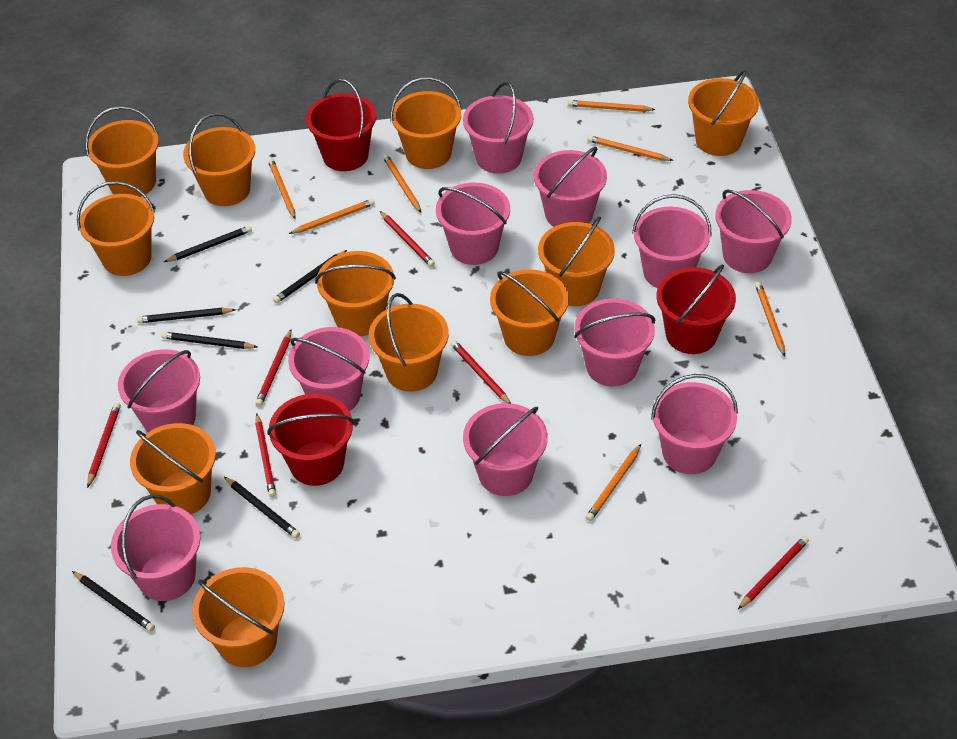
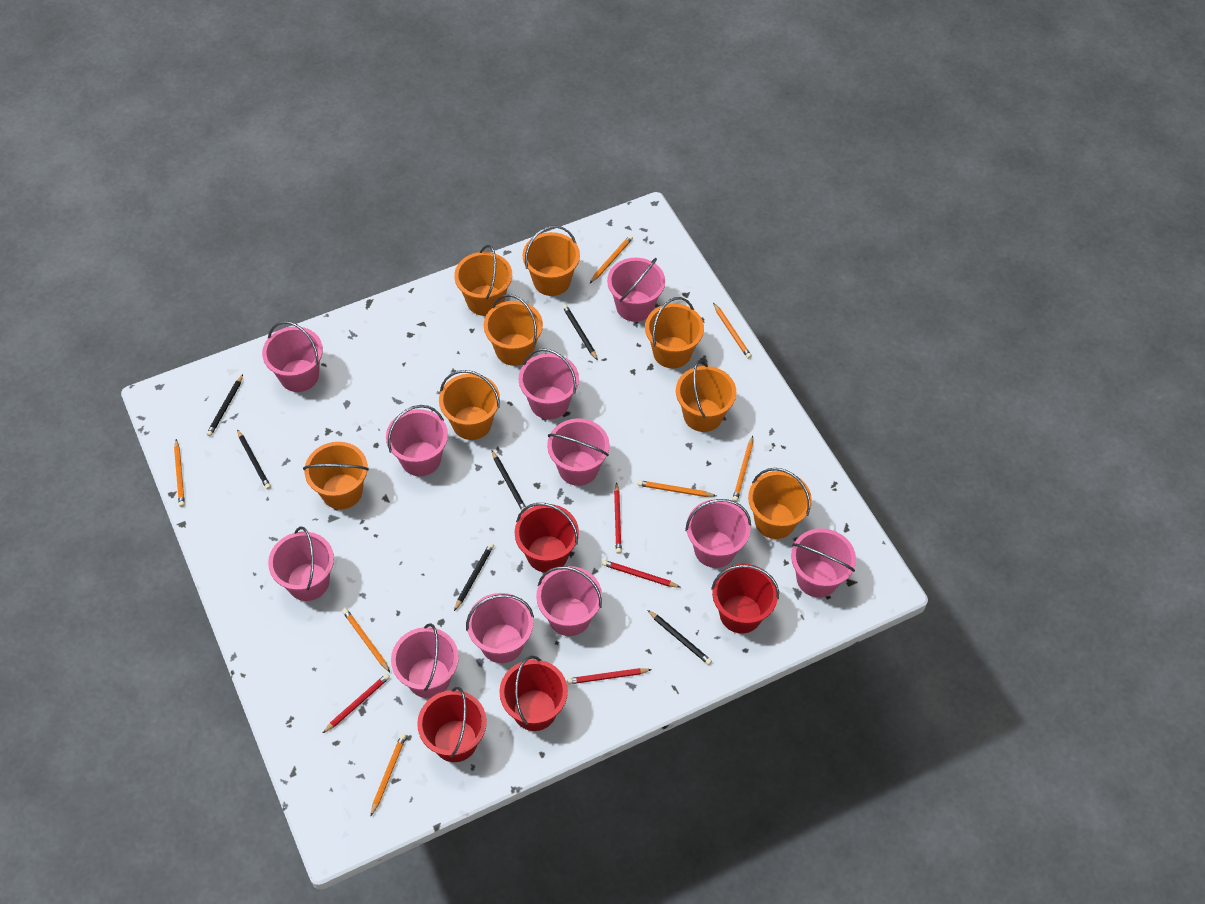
orange bucket: [77,181,155,276] [85,106,159,197] [130,423,216,515] [183,113,255,206] [192,567,284,667] [315,251,396,336] [369,293,449,392] [390,77,461,169] [490,269,569,356] [538,216,615,306] [688,70,759,156] = 11 -> [303,442,369,510] [439,370,500,440] [454,245,512,316] [484,294,543,366] [523,226,580,296] [645,297,704,368] [676,360,736,432] [748,468,812,539] = 8
red bucket: [267,394,354,486] [306,79,376,171] [656,264,736,354] = 3 -> [417,687,487,762] [499,656,568,731] [515,503,579,573] [711,564,779,634] = 4
red pencil: [87,403,121,488] [255,329,292,406] [255,414,276,497] [380,211,435,267] [451,340,511,403] [738,536,809,609] = 6 -> [323,673,390,733] [567,668,652,684] [602,560,680,587] [614,482,622,554] = 4

